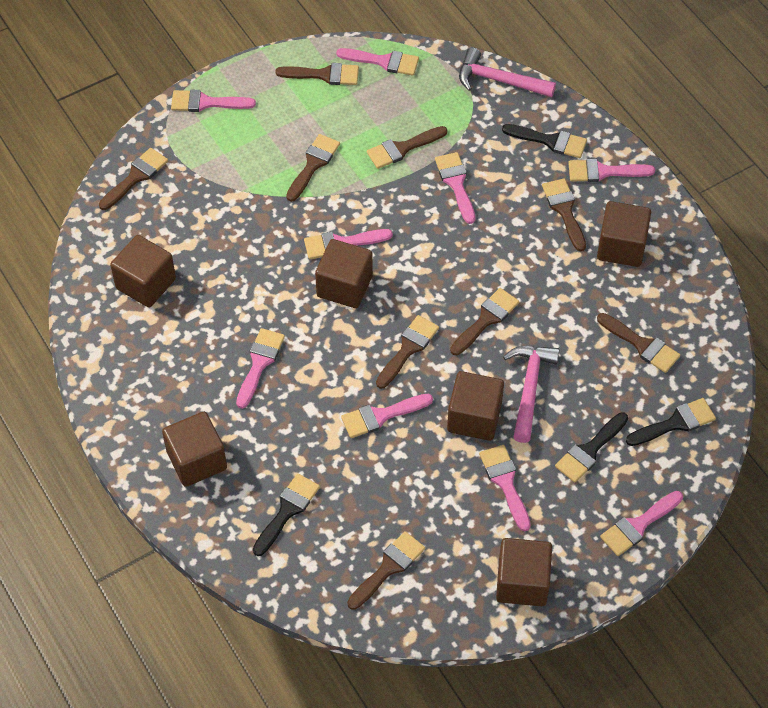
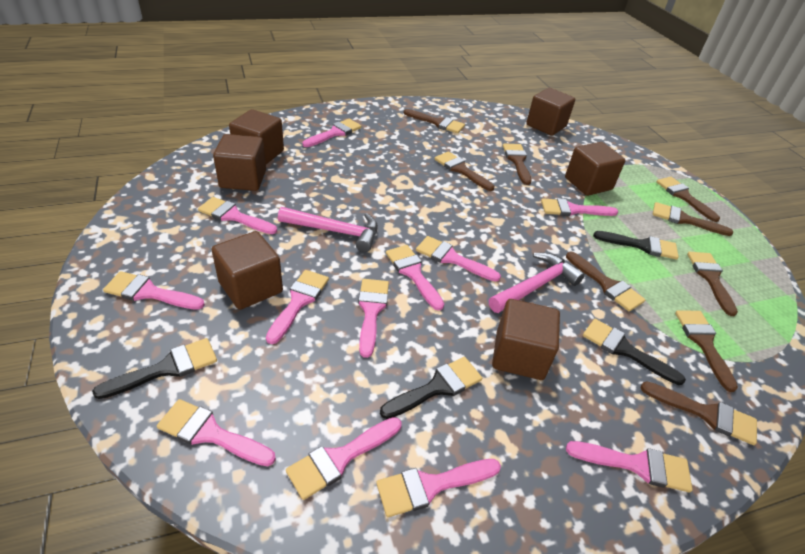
pink brush: [171,90,256,112] [236,328,285,409] [304,229,393,259] [336,48,419,76] [341,394,433,438] [435,152,475,224] [479,445,531,531] [568,159,655,182] [600,491,683,556] = 9 -> [103,271,205,310] [157,399,276,466] [198,197,277,234] [266,270,329,344] [286,417,402,500] [303,119,362,147] [358,279,389,358] [376,459,501,517] [386,245,444,310] [416,236,501,282] [541,198,618,216] [566,441,693,493] = 12

